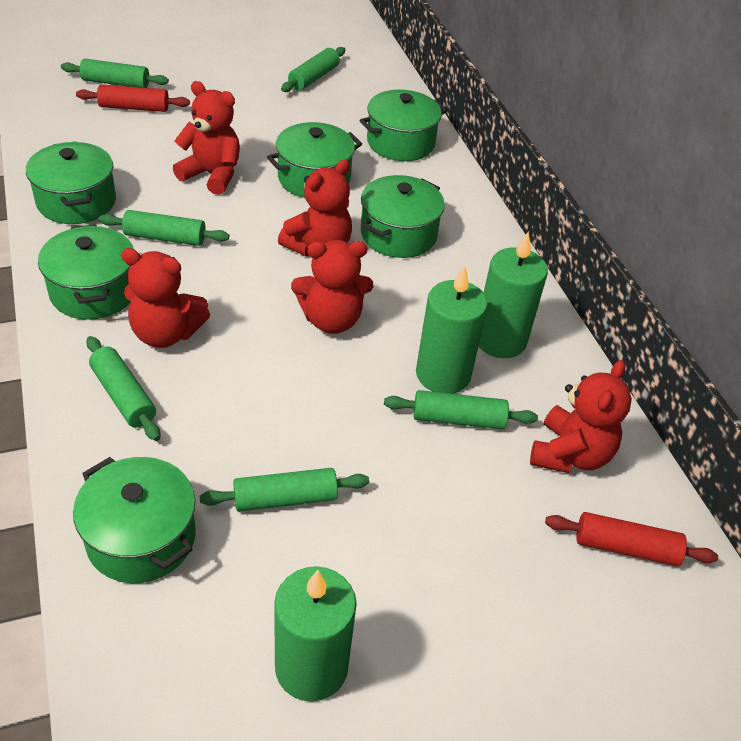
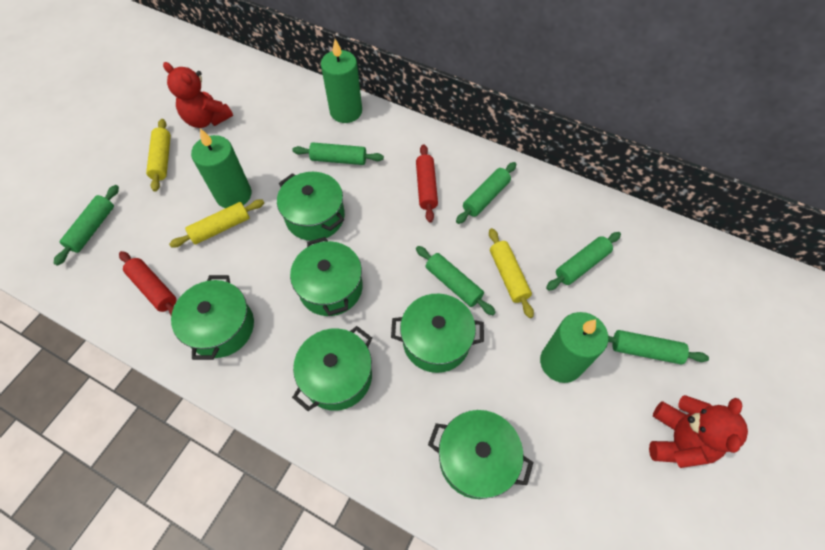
red teddy bear: [121,248,210,348] [173,81,240,195] [278,159,352,256] [291,240,373,334] [530,360,632,473] = 5 -> [163,62,233,128] [649,395,748,468] = 2
yellow rolling pin: none = 0 -> [146,119,171,192] [169,199,264,248] [489,228,534,318] = 3

